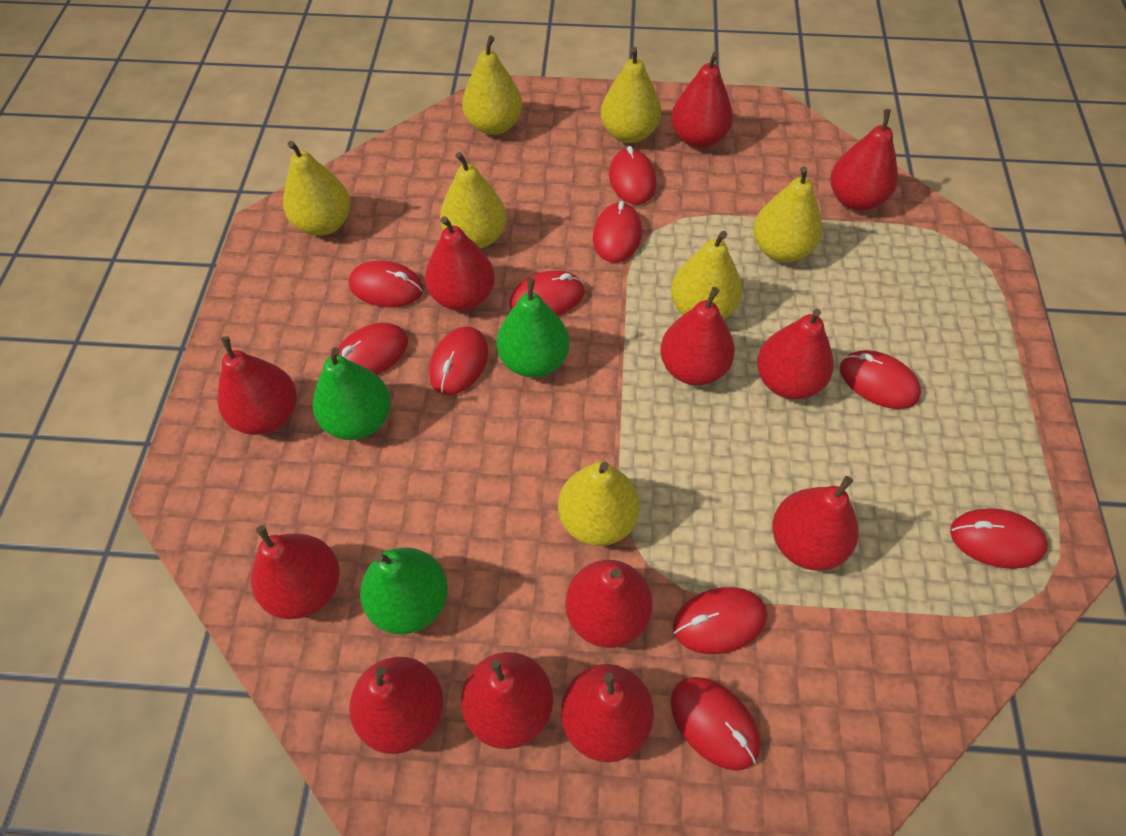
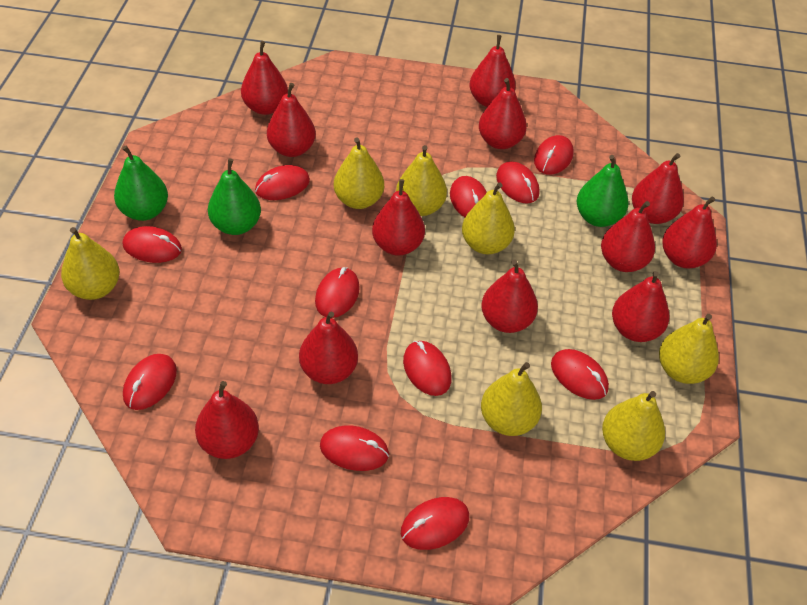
red mouse: [338,323,408,375] [349,260,424,307] [429,327,488,395] [509,270,585,316] [593,201,642,263] [609,146,657,204] [671,677,760,771] [673,587,767,654] [840,350,921,409] [950,509,1048,569] = 10 -> [123,226,182,263] [123,354,177,410] [255,165,310,200] [315,267,360,318] [320,425,389,471] [401,497,469,550] [403,341,451,396] [450,176,487,217] [496,161,539,204] [534,135,574,175] [551,349,609,400] = 11

